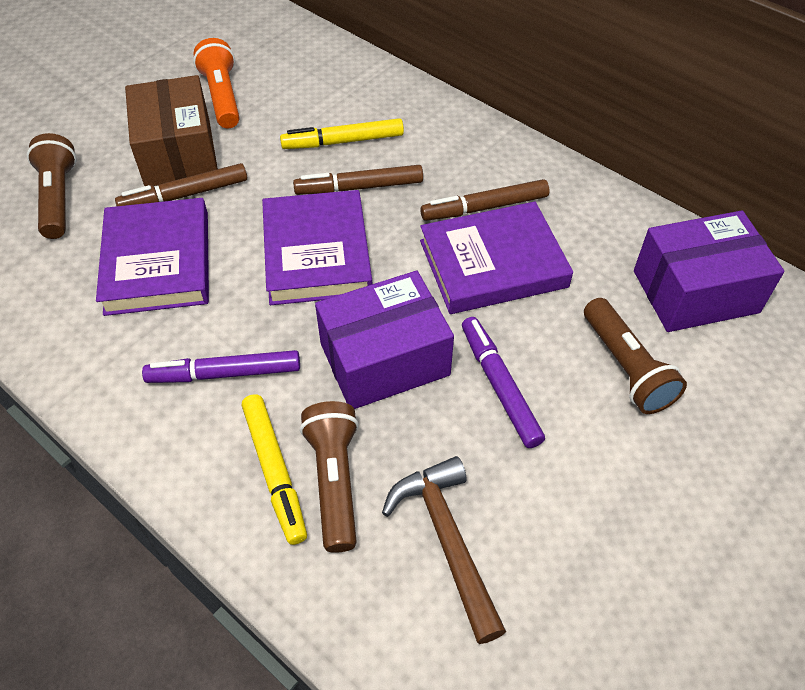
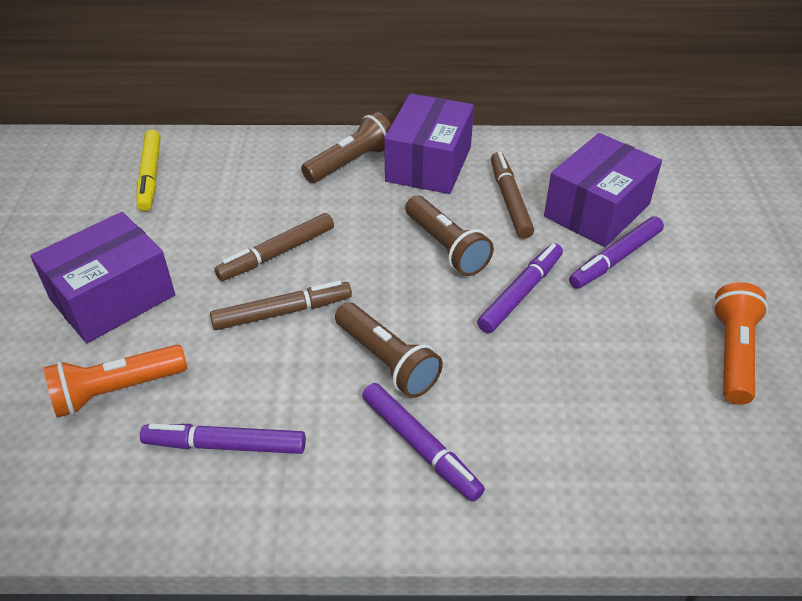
brown box: [125,75,218,186] = 1 -> none = 0
brown hammer: [382,456,506,644] = 1 -> none = 0
orange flashlight: [193,38,240,128] = 1 -> [44,345,187,418] [712,282,768,405] = 2
purple book: [96,198,209,316] [262,190,372,305] [420,202,573,314] = 3 -> none = 0
purple box: [315,271,454,409] [634,210,784,332] = 2 -> [30,212,175,343] [384,93,474,194] [544,133,662,247] = 3
purple marker: [142,350,300,383] [462,317,545,448] = 2 -> [140,423,306,454] [362,383,485,502] [477,243,563,333] [569,216,664,289] = 4
yellow marker: [242,394,307,545] [280,118,404,149] = 2 -> [137,130,161,211] = 1

